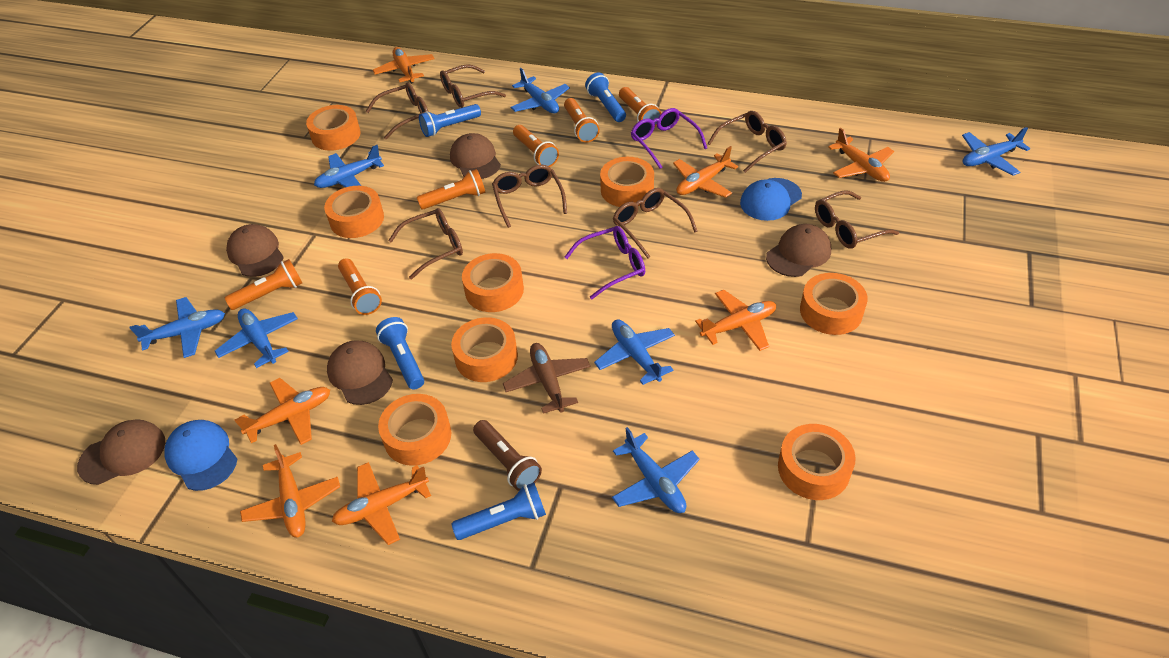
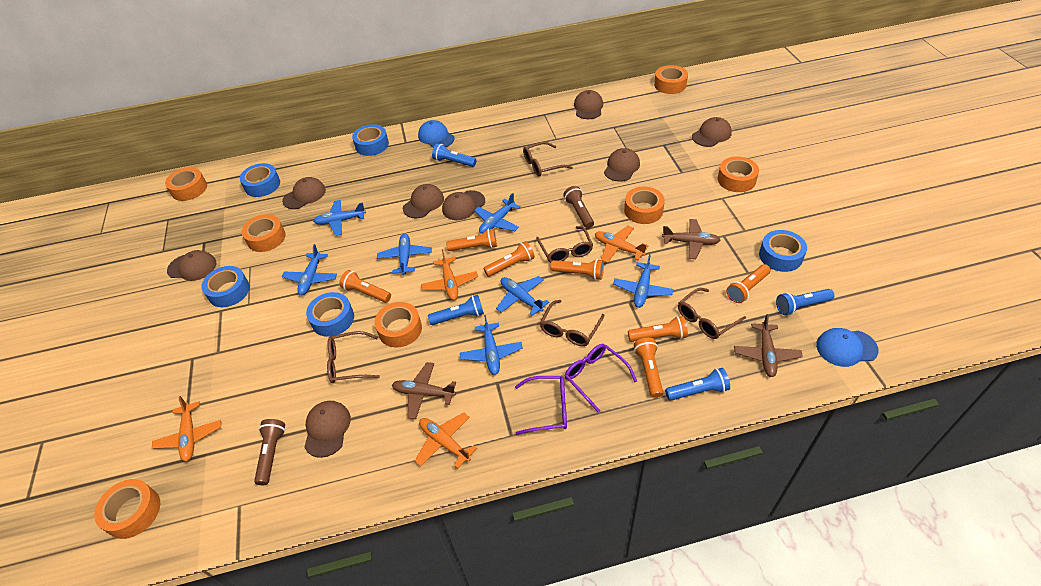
blue tape: none = 0 -> [201,266,250,307] [240,163,280,197] [306,292,354,337] [352,124,389,156] [759,230,807,272] = 5
brown cap: [77,419,165,485] [226,224,284,277] [327,340,393,405] [450,133,501,179] [766,224,831,277] = 5 -> [167,250,216,281] [282,177,326,209] [304,401,351,458] [403,184,444,218] [442,190,485,220] [574,90,603,119] [604,148,640,182] [692,117,732,147] = 8
brown flashlight: [473,420,542,491] = 1 -> [254,419,285,485] [563,186,594,229] = 2
brown glasses: [366,83,428,139] [388,208,463,279] [440,64,506,108] [492,165,567,228] [613,188,698,259] [707,111,787,173] [815,190,899,249] = 7 -> [327,331,380,383] [523,142,573,176] [536,226,593,263] [540,300,605,346] [678,288,746,339] = 5
brown plane: [503,343,591,414] = 1 -> [392,362,456,419] [662,219,720,259] [734,314,803,377] = 3
orange flashlight: [225,259,302,310] [338,258,382,315] [417,169,485,209] [513,125,559,167] [564,98,600,143] [619,87,661,127] = 6 -> [340,270,391,303] [446,228,497,251] [484,241,535,277] [550,259,604,280] [628,316,688,342] [634,338,663,398] [726,264,771,303] = 7
orange plane: [235,378,330,445] [240,444,340,538] [332,462,431,545] [373,47,435,84] [673,146,738,198] [695,290,776,351] [828,128,894,182] = 7 -> [152,396,221,462] [415,412,477,469] [421,249,478,300] [595,226,648,263] = 4
orange tape: [306,105,361,151] [324,186,384,238] [378,394,451,466] [451,317,518,382] [462,253,524,312] [600,157,654,207] [778,424,856,500] [800,273,868,335] = 8 -> [94,479,160,539] [165,167,207,201] [241,214,286,252] [375,302,422,347] [624,186,665,224] [654,65,688,94] [717,157,759,192] = 7

